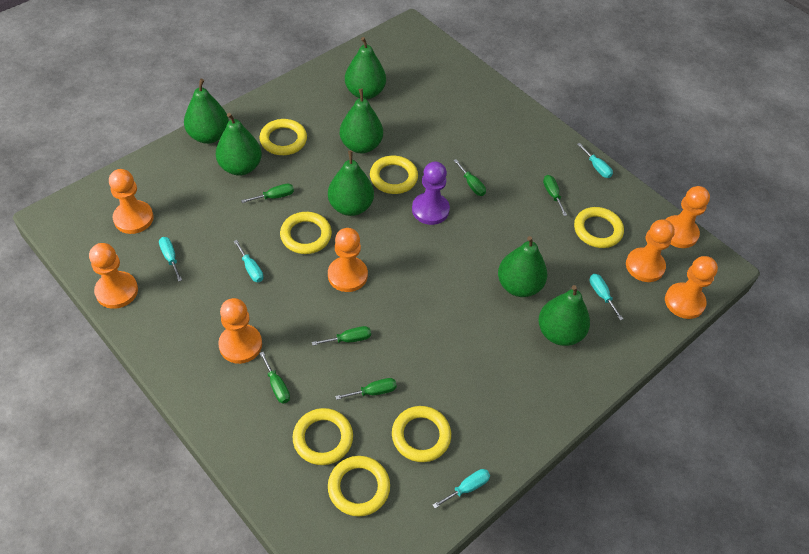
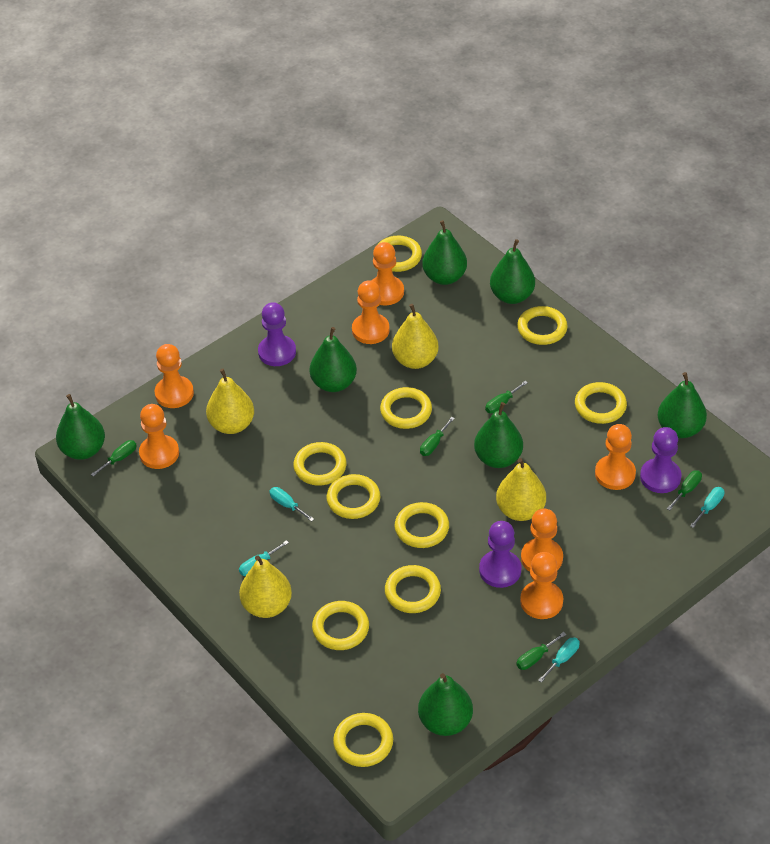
green screwdriver: [241,184,294,203] [259,352,290,404] [312,326,371,346] [335,378,397,400] [453,159,486,196] [543,175,567,216] = 6 -> [91,440,137,476] [420,417,455,456] [485,381,528,413] [516,632,566,670] [667,470,702,510] = 5
purple pawn: [412,161,450,225] = 1 -> [258,302,296,366] [479,521,521,588] [640,427,681,493] = 3
turquoise screwdriver: [159,237,182,282] [234,240,264,282] [433,469,490,508] [577,143,613,178] [589,274,623,320] = 5 -> [239,540,289,576] [269,487,314,521] [538,638,580,683] [690,487,725,528] = 4
yellow pear: none = 0 -> [206,369,254,434] [239,555,292,618] [392,304,439,369] [496,458,546,521] = 4
yellow ring: [260,119,307,155] [280,212,332,254] [293,408,353,465] [328,456,390,517] [370,156,418,194] [392,406,451,462] [574,207,624,248] = 7 -> [293,442,347,486] [312,601,369,650] [326,474,380,519] [333,713,393,767] [377,236,422,272] [380,387,432,429] [385,565,441,613] [395,502,449,548] [517,306,567,345] [575,382,627,424] = 10

